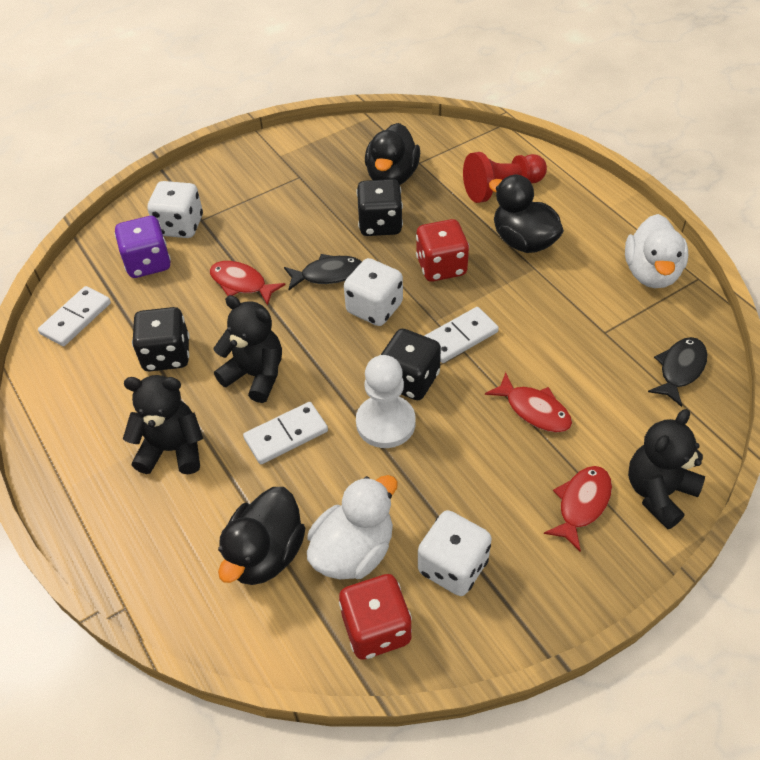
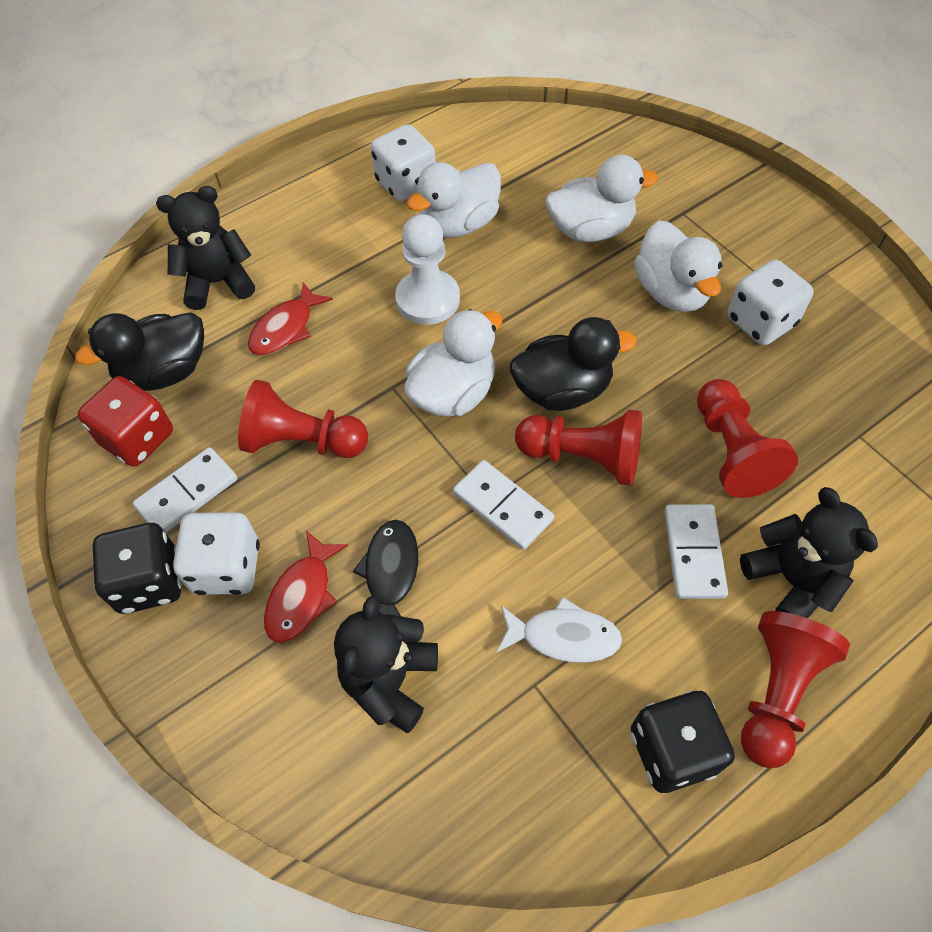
black dice: [132,307,190,372] [356,179,403,236] [381,329,441,400] = 3 -> [93,523,181,614] [631,691,735,793] = 2
black duck: [218,487,305,585] [365,123,420,185] [489,175,564,253] = 3 -> [75,312,204,391] [510,317,637,411] = 2
black fish: [284,254,362,290] [648,337,707,407] = 2 -> [353,520,418,616] = 1
purple dice: [115,216,171,278] = 1 -> none = 0
red dice: [339,574,412,660] [416,219,469,282] = 2 -> [78,376,173,467] = 1
red fish: [210,261,285,305] [485,372,572,432] [544,466,612,552] = 3 -> [248,282,333,355] [264,531,348,643] = 2
red pawn: [463,152,547,203] = 1 -> [238,380,368,458] [515,410,642,486] [697,379,798,498] [741,611,850,769] = 4
white duck: [307,475,398,579] [625,214,688,288] = 2 -> [404,309,503,416] [407,162,501,238] [546,155,658,242] [634,221,722,312] = 4
white fish: none = 0 -> [496,597,622,663] = 1

